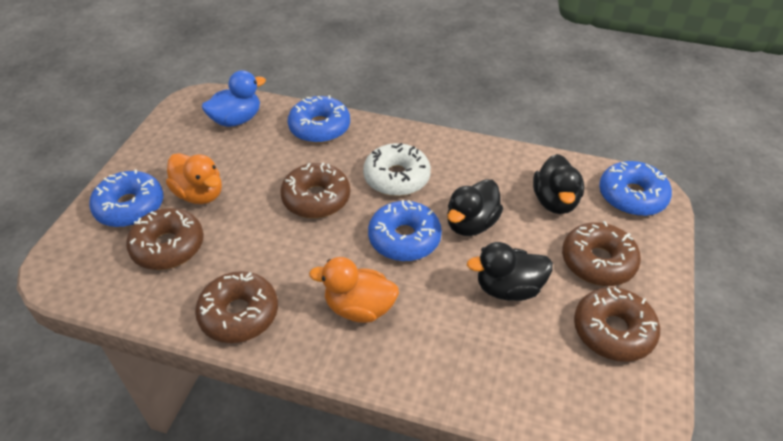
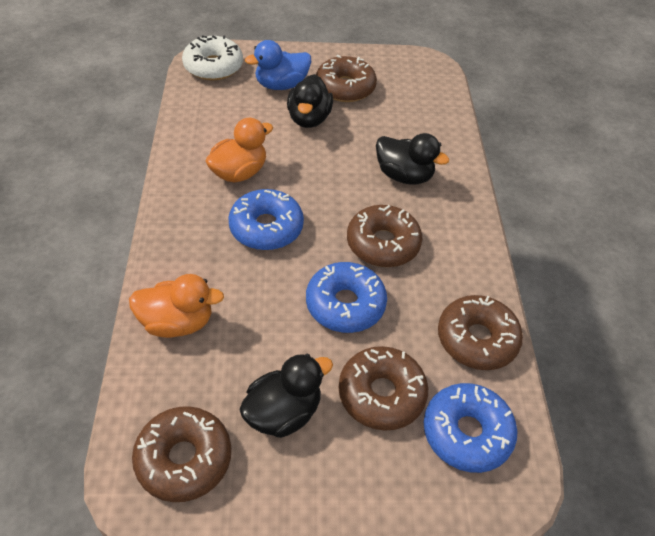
blue donut: [89,169,163,227] [288,95,350,143] [368,200,442,261] [599,161,672,216] = 4 -> [228,189,304,250] [306,262,387,333] [424,383,517,473] = 3

